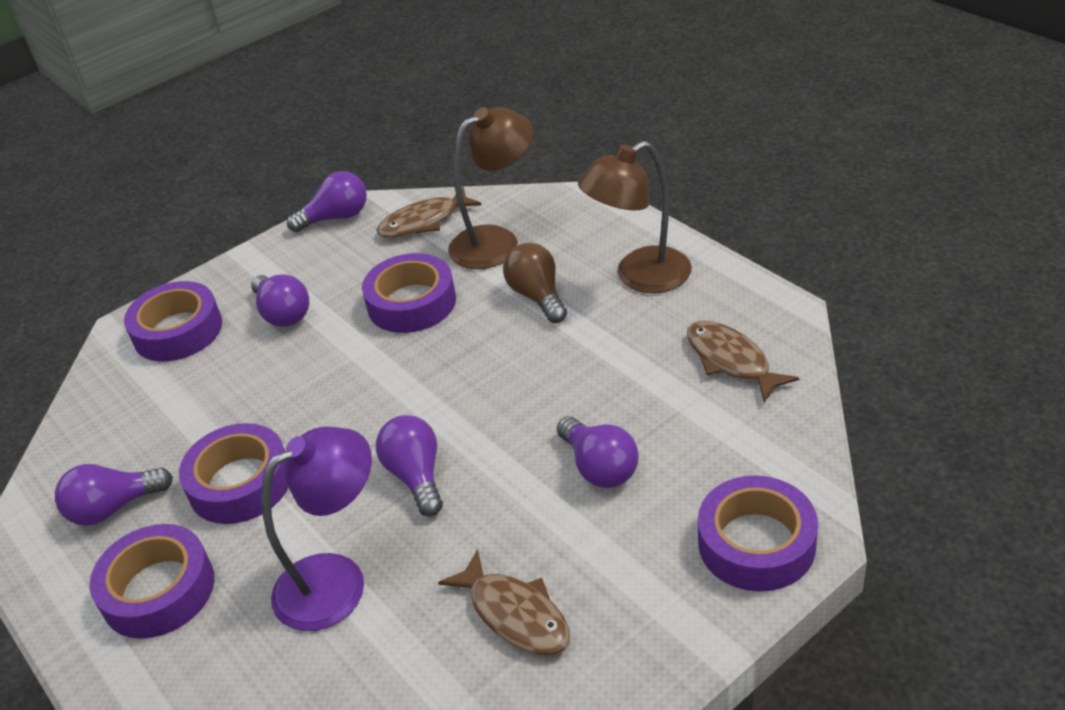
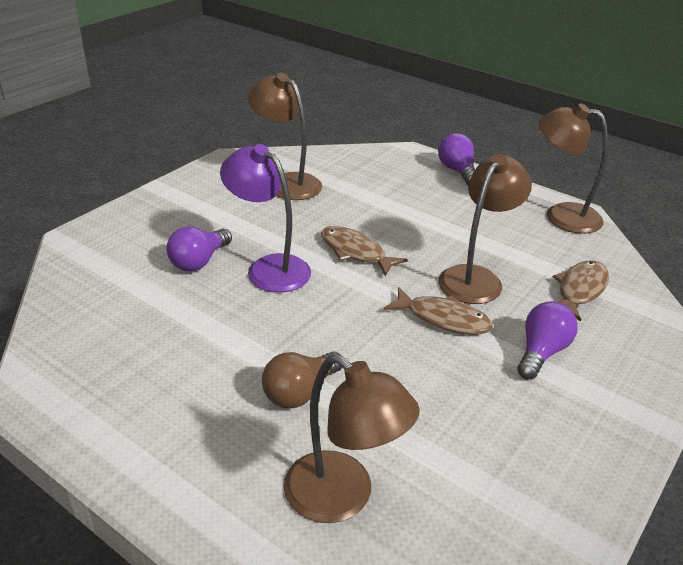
brown lamp: [448,107,533,269] [578,141,691,293] = 2 -> [248,73,322,200] [284,354,420,523] [438,154,532,304] [539,103,608,234] = 4
purple light bulb: [55,464,173,526] [251,274,309,327] [287,171,367,232] [376,415,443,516] [557,416,638,488] = 5 -> [167,227,232,271] [438,133,475,185] [517,301,578,379] = 3
purple tape: [89,524,214,639] [124,281,222,361] [179,423,289,524] [362,253,456,333] [698,475,818,591] = 5 -> none = 0

